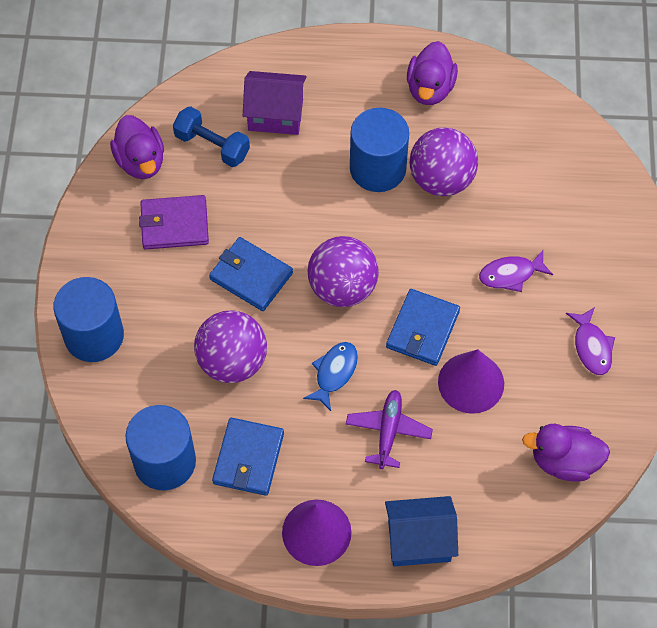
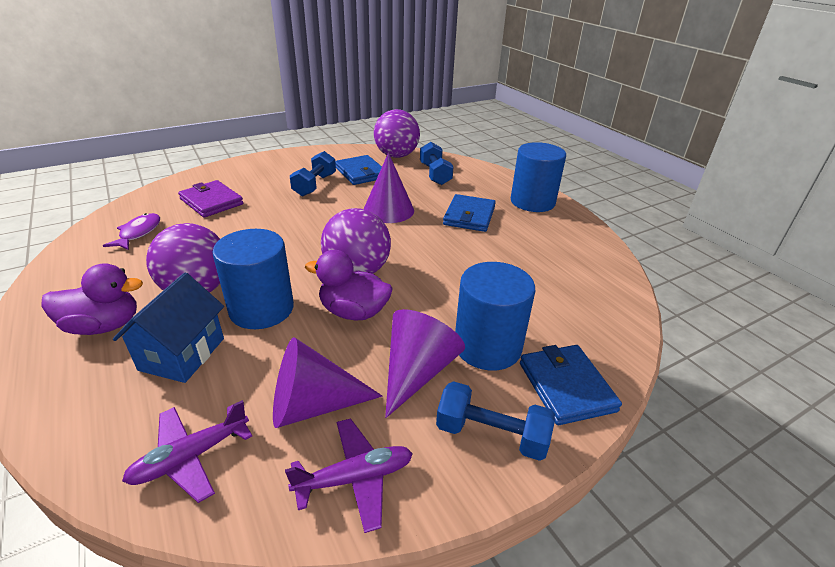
blue dumbbell: [173,106,250,167] = 1 -> [290,151,336,196] [420,142,454,185] [436,381,555,461] = 3
blue fish: [303,342,358,411] = 1 -> none = 0
purple cone: [282,500,352,566] [438,349,504,414] = 2 -> [273,337,383,428] [364,153,414,223] [385,309,465,418] = 3
purple duck: [110,115,164,179] [407,41,458,105] [522,424,610,482] = 3 -> [41,263,143,335] [305,250,393,320] = 2
purple fish: [479,250,553,292] [566,307,615,375] = 2 -> [103,213,160,250] = 1
purple house: [243,71,306,135] = 1 -> none = 0
purple plane: [346,390,433,469] = 1 -> [122,400,252,503] [285,418,413,533] = 2

